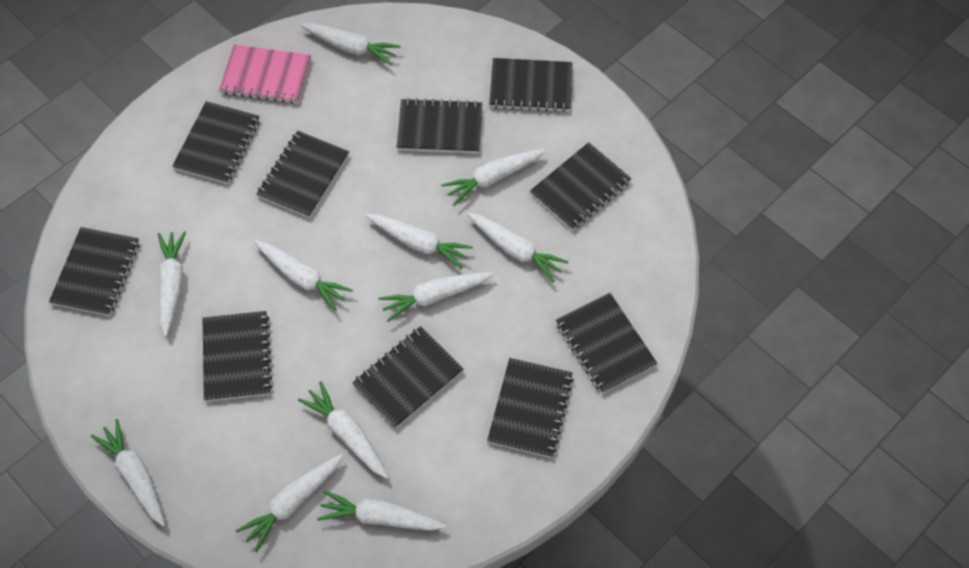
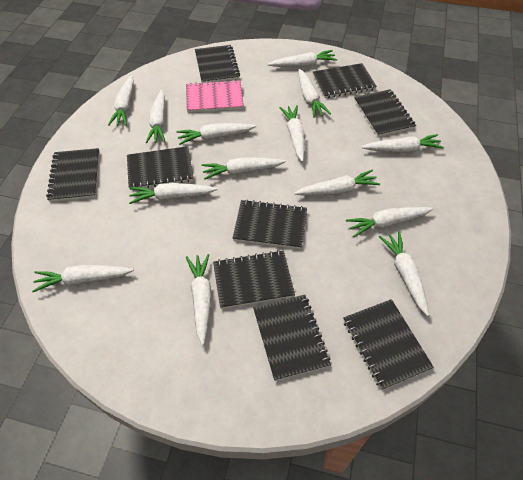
black notebook: [49,227,139,316] [172,101,260,184] [203,311,273,402] [257,131,349,218] [352,326,464,429] [397,98,482,153] [487,358,574,458] [489,58,572,112] [530,142,632,231] [556,293,657,394] = 10 -> [46,148,99,202] [127,146,193,190] [195,45,240,83] [213,250,295,309] [233,199,307,249] [253,295,331,381] [313,63,377,98] [343,299,434,390] [354,89,416,137] = 9
white carrot: [91,419,165,527] [158,231,186,336] [236,454,343,552] [254,240,353,311] [298,381,388,479] [300,23,401,66] [317,490,446,531] [365,214,473,269] [378,272,494,322] [441,149,545,205] [467,213,568,282] = 11 -> [32,265,134,292] [108,75,134,126] [129,183,217,204] [145,90,165,143] [176,123,256,145] [186,254,212,345] [202,157,286,180] [268,50,337,67] [279,105,305,162] [294,170,380,196] [298,69,331,118] [346,207,433,237] [362,134,444,153] [379,231,429,316] = 14

